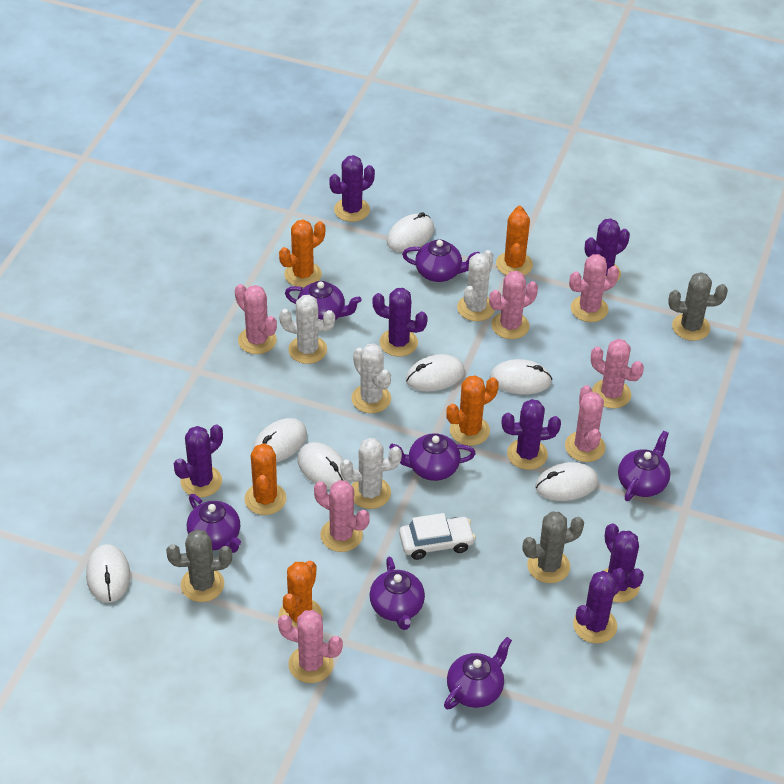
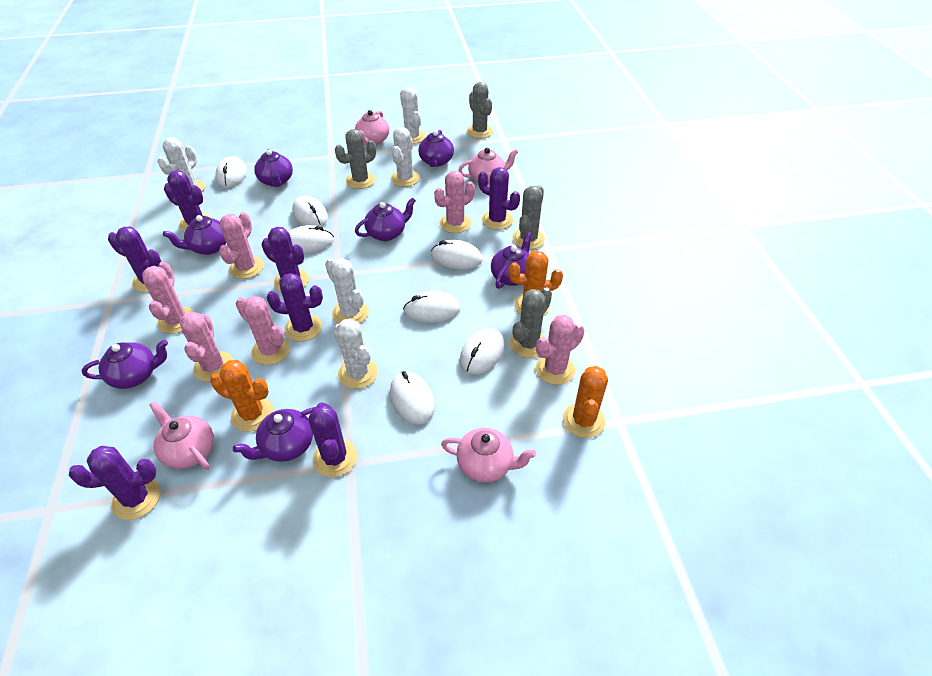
grey cactus: [166,529,232,602] [522,511,584,583] [668,272,728,341] = 3 -> [335,129,376,189] [467,82,493,138] [510,287,552,358] [513,185,545,249] = 4
orange cactus: [244,444,286,515] [279,220,325,287] [279,561,323,628] [446,375,499,446] [496,206,533,275] = 5 -> [210,360,274,432] [509,251,563,316] [563,366,608,438] = 3
pink cactus: [235,284,277,354] [278,610,343,683] [314,480,370,552] [489,271,538,339] [565,385,606,462] [569,254,619,322] [591,339,644,408] = 7 -> [142,262,194,334] [180,312,233,382] [219,212,264,279] [236,296,290,365] [434,171,475,233] [536,315,584,385] = 6
pink teapot: none = 0 -> [149,401,214,470] [355,110,389,145] [441,428,536,483] [458,148,518,184] = 4
white cactus: [279,295,335,364] [340,438,402,509] [351,344,391,413] [457,250,495,321] = 4 -> [158,137,205,192] [325,258,369,324] [333,318,378,389] [391,127,420,187] [400,87,426,144] = 5
white car: [399,513,475,560] = 1 -> none = 0

